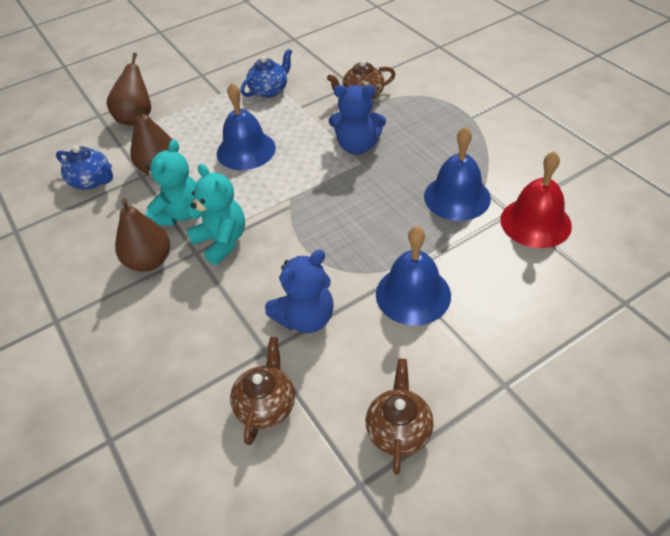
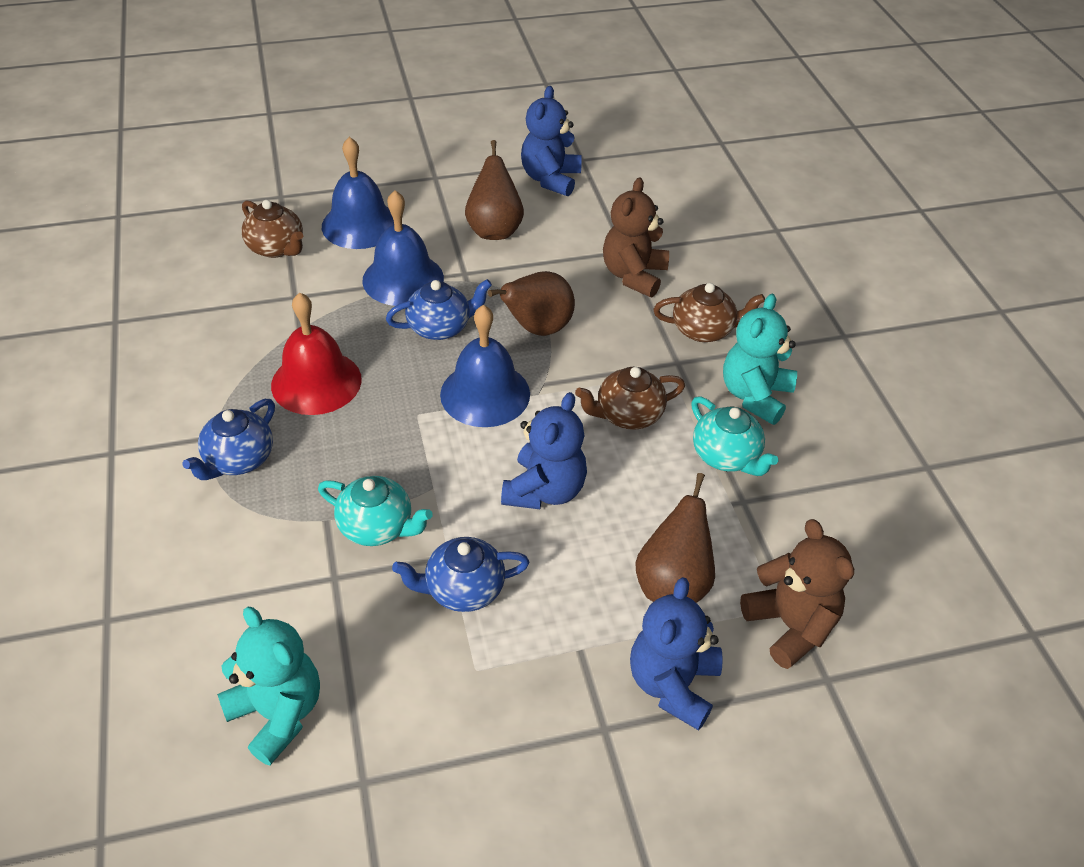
blue teapot: [56,145,113,190] [240,49,292,98] = 2 -> [183,399,275,480] [386,279,492,340] [392,537,530,612] = 3
blue teddy bear: [265,250,334,333] [329,85,386,155] = 2 -> [501,392,587,509] [521,86,582,197] [630,577,723,731] = 3
brown teddy bear: none = 0 -> [603,177,669,297] [740,519,854,669] = 2
turquoise teapot: none = 0 -> [318,476,432,546] [691,396,778,476] = 2

